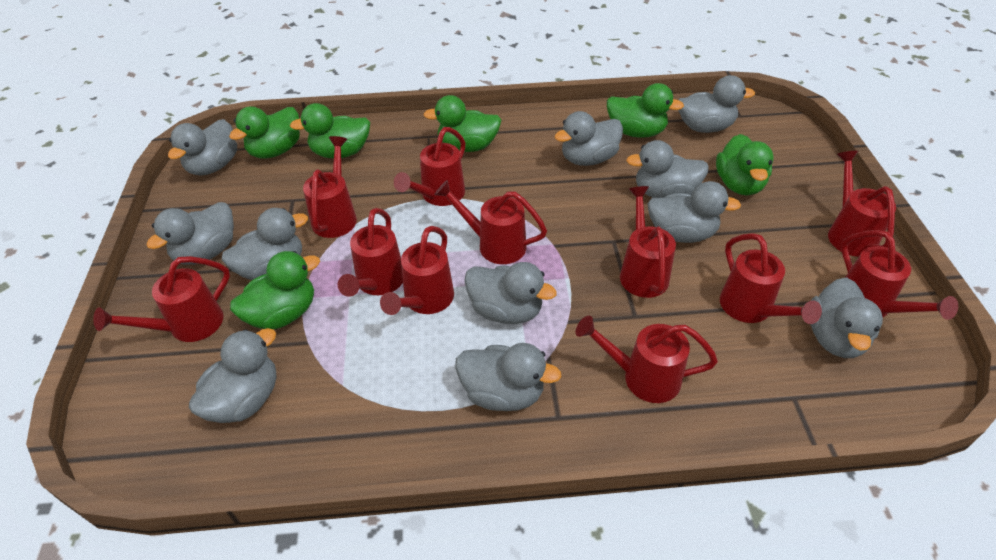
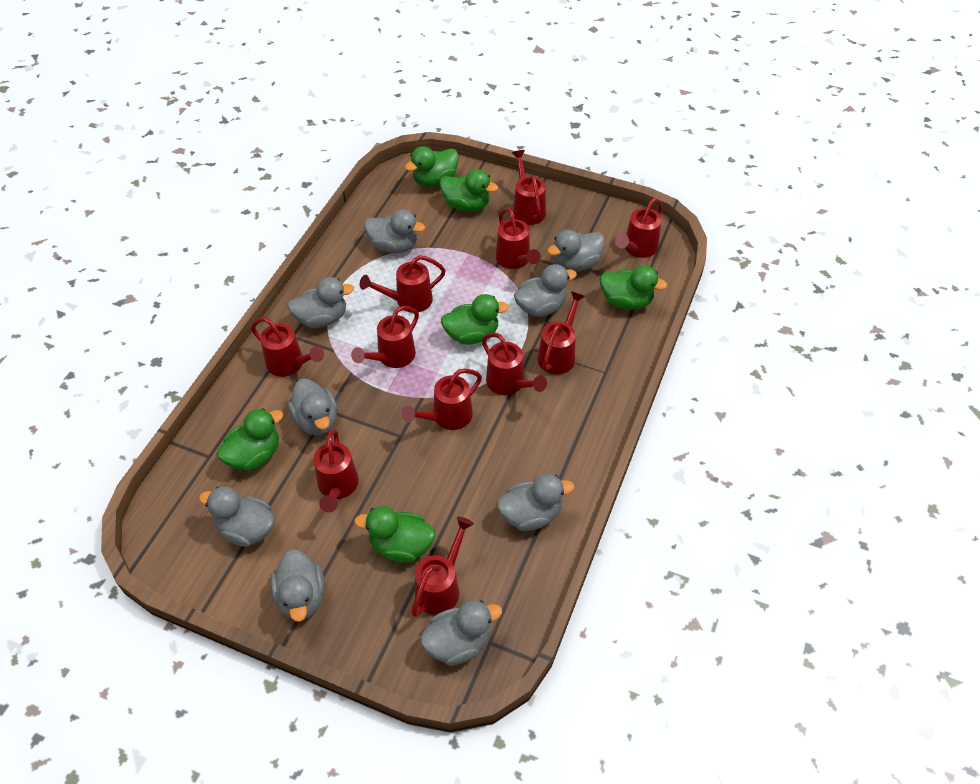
grey duck: [146,202,234,265] [168,119,237,176] [189,328,276,423] [222,208,308,280] [455,343,562,411] [464,262,557,324] [554,111,623,166] [626,140,709,198] [648,181,741,243] [678,75,755,133] [810,277,883,358] = 11 -> [199,487,275,547] [270,549,325,622] [287,277,354,328] [288,379,337,436] [364,209,425,253] [420,600,502,666] [497,474,574,531] [514,264,577,317] [547,230,605,272] = 9

